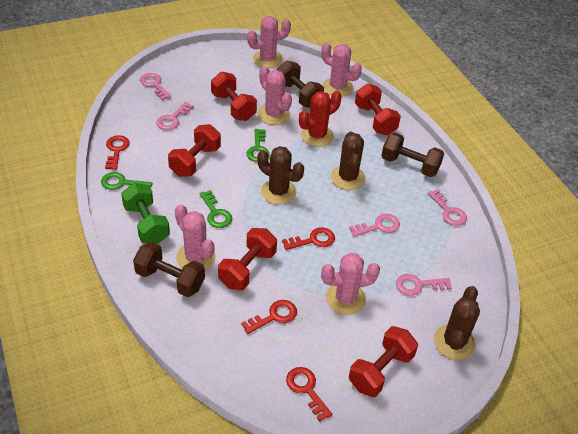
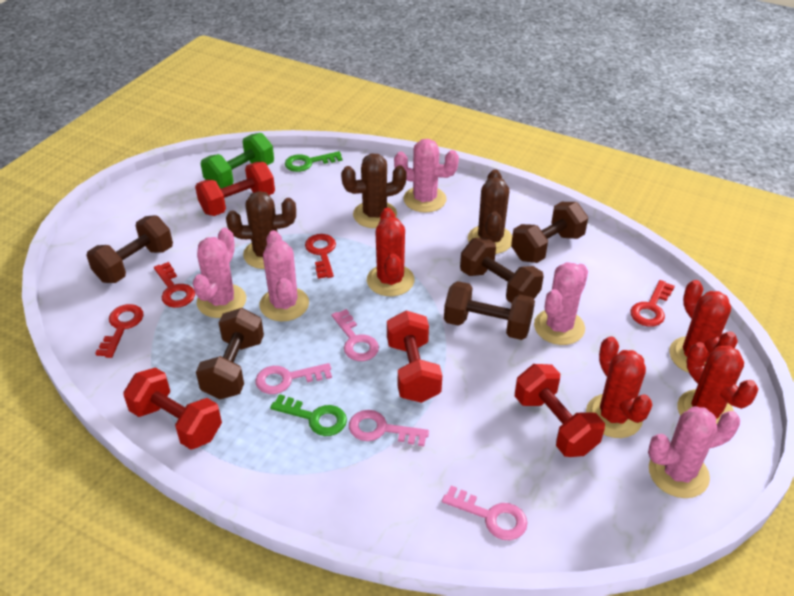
brown dumbbell: [133,242,205,297] [277,61,324,108] [381,133,444,177] = 3 -> [86,215,173,283] [196,308,264,400] [444,281,535,340] [460,238,544,303] [511,202,588,263] = 5
green key: [101,172,153,190] [200,190,232,228] [247,129,270,162] = 3 -> [270,394,347,436] [285,151,343,172] = 2
pink key: [140,73,171,100] [156,102,194,130] [349,214,400,237] [396,274,452,296] [428,189,467,226] = 5 -> [256,363,332,394] [332,309,379,361] [349,410,429,446] [442,486,528,540] = 4
red cactus: [299,91,342,147] = 1 -> [367,208,415,296] [586,336,652,438] [669,280,738,373] [677,342,758,424] = 4
red dumbbell: [168,124,221,177] [211,72,257,121] [218,228,277,290] [349,326,418,397] [355,83,401,135] = 5 -> [123,367,222,450] [195,162,275,216] [387,310,442,403] [515,364,605,457] = 4

